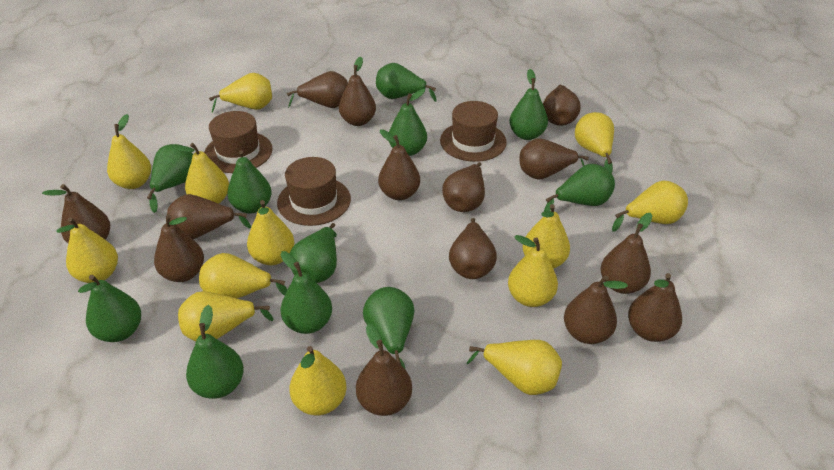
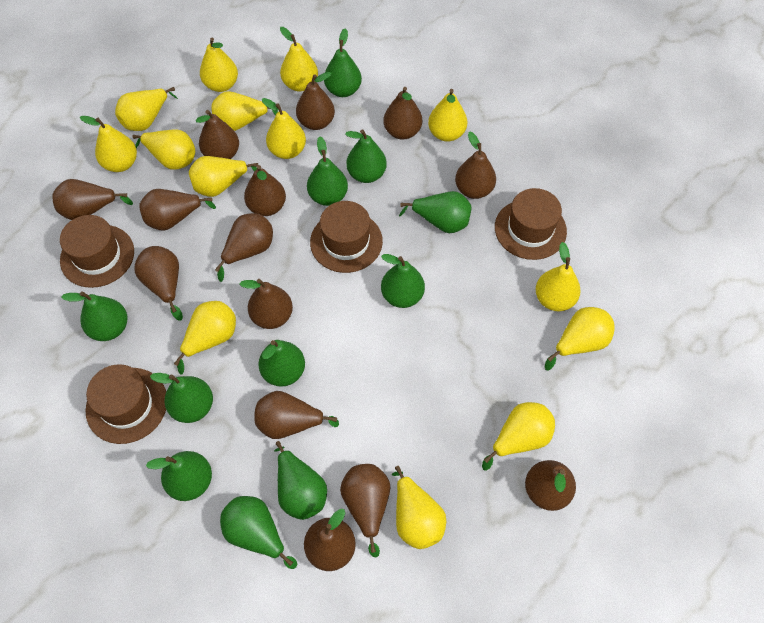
brown hat: [204,111,273,173] [277,157,351,226] [440,101,507,162] = 3 -> [60,215,134,288] [85,364,166,444] [310,201,383,273] [495,188,567,260] = 4
yellow pear: [56,217,118,283] [107,114,151,189] [173,143,229,204] [178,291,273,341] [199,253,287,298] [209,73,272,113] [247,200,295,265] [289,346,347,415] [467,340,562,395] [508,235,558,307] [523,204,570,269] [575,112,614,173] [612,181,688,231] = 13 -> [80,116,137,172] [115,87,178,131] [132,130,195,170] [174,301,236,374] [189,156,258,197] [200,38,238,92] [211,91,278,131] [262,98,306,159] [280,27,318,92] [392,466,446,549] [428,89,467,142] [482,402,555,471] [535,242,581,311] [545,307,615,371] = 14

